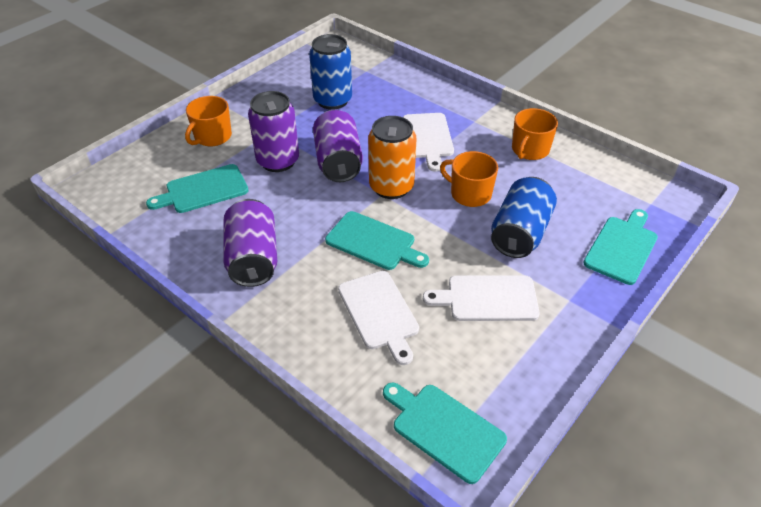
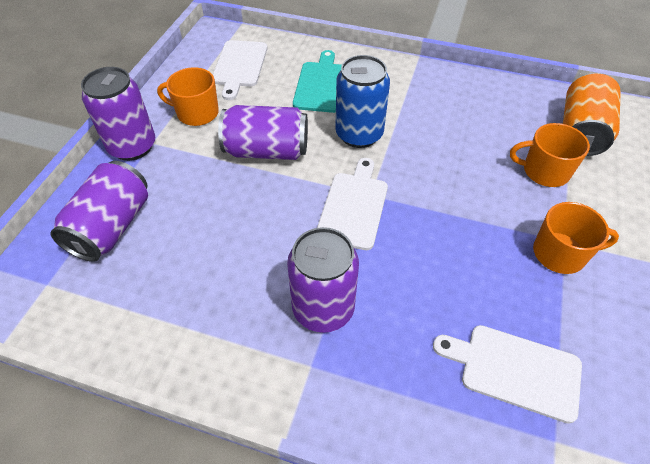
blue can: [309,34,352,110] [491,177,557,258] = 2 -> [335,55,390,148] = 1
purple can: [224,199,277,287] [248,91,299,172] [313,110,363,182] = 3 -> [50,161,148,262] [81,67,155,161] [218,105,308,160] [287,227,359,333] = 4
turquoise cutting board: [146,164,248,213] [325,211,429,270] [383,383,507,484] [583,209,658,285] = 4 -> [293,50,342,113] = 1

